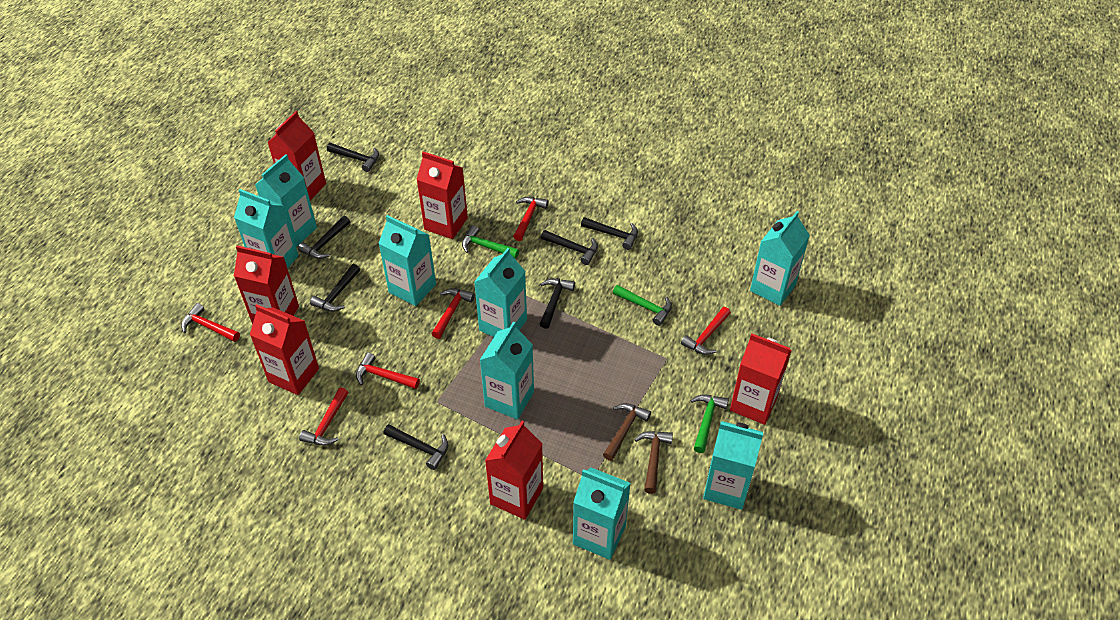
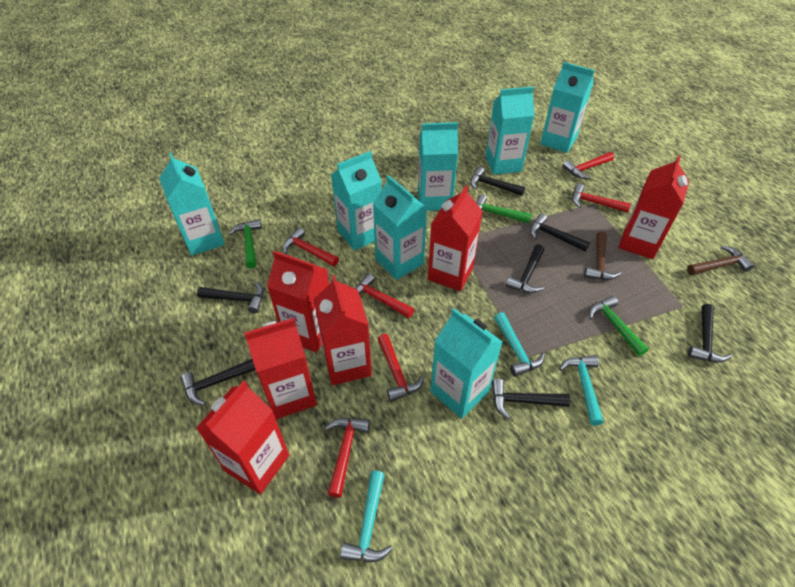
turquoise carton: [234,189,298,269] [255,154,317,247] [378,215,436,306] [474,248,527,337] [480,322,534,420] [573,467,631,560] [703,421,763,510] [750,211,810,306] = 8 -> [159,152,225,256] [331,151,382,251] [373,175,427,280] [418,122,458,211] [430,308,502,419] [485,87,535,175] [540,62,595,153] = 7
turquoise hammer: none = 0 -> [340,470,392,562] [494,312,545,377] [559,355,604,425] = 3

